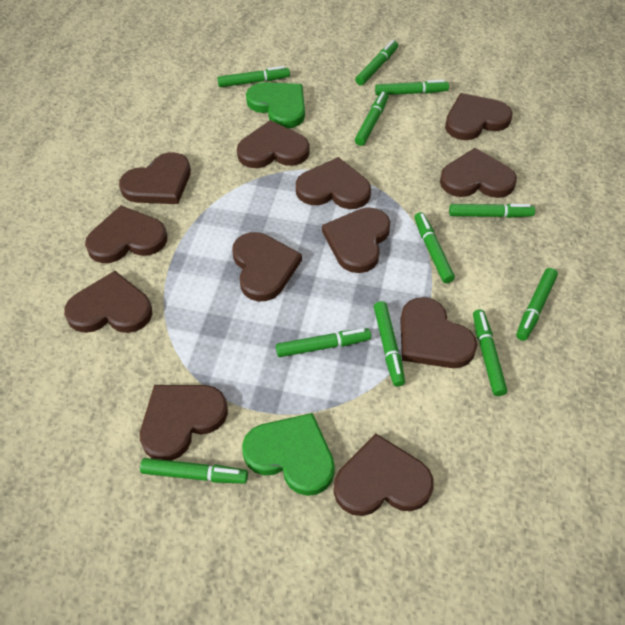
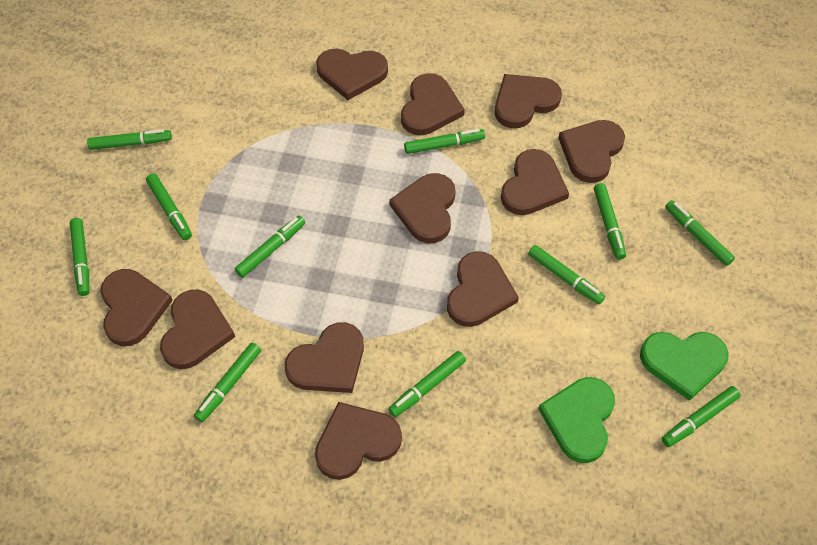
brown heart: [64,271,152,333] [85,205,167,263] [119,152,191,204] [140,385,228,461] [232,232,302,302] [237,120,310,168] [296,157,371,209] [322,208,390,273] [334,434,434,516] [400,297,477,368] [440,148,517,198] [445,93,512,140] = 12 -> [100,269,173,346] [160,289,235,369] [285,322,364,393] [315,402,402,480] [316,49,388,100] [389,173,456,243] [401,73,465,135] [447,251,519,327] [495,74,562,128] [501,149,569,215] [558,120,625,183] = 11

